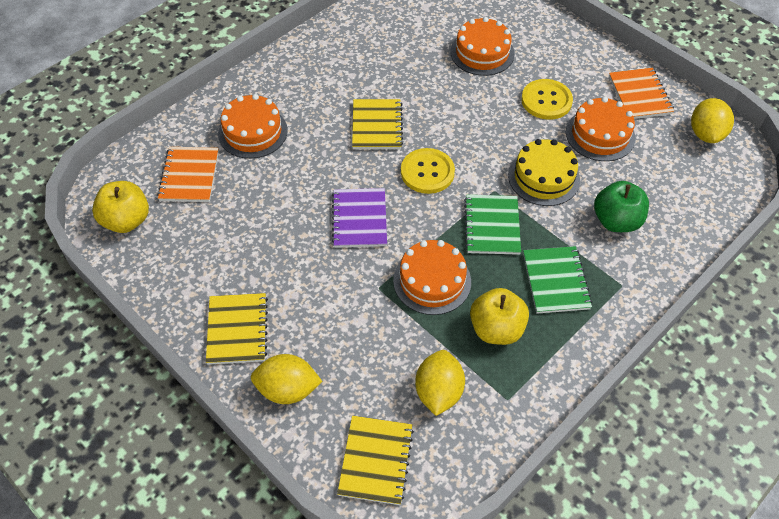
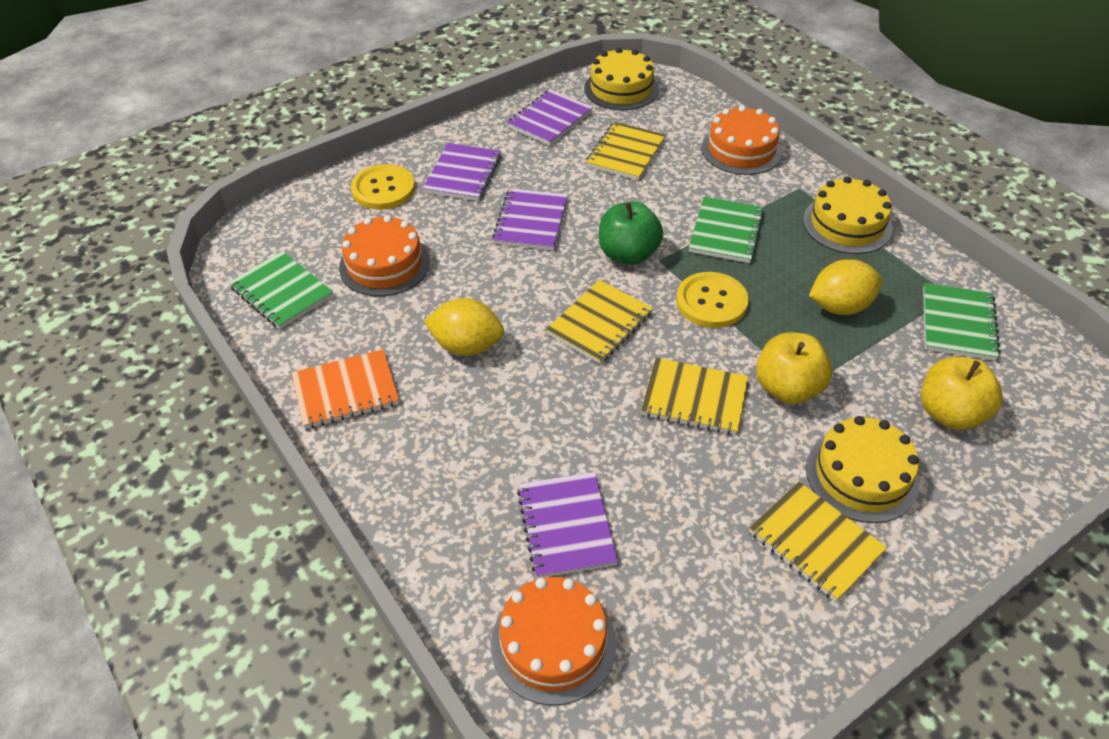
green notebook: [464,195,521,255] [523,246,592,314] = 2 -> [229,251,333,329] [689,197,765,263] [923,283,1001,361] = 3
orange cake: [218,94,288,159] [393,240,471,315] [450,17,515,76] [566,97,635,161] = 4 -> [339,215,430,297] [491,577,616,705] [701,105,782,175] = 3
orange notebook: [157,147,219,202] [609,68,674,119] = 2 -> [292,349,399,429] = 1
purple notebook: [332,188,387,248] = 1 -> [423,143,502,201] [492,188,568,250] [507,90,593,145] [517,472,618,578] = 4
yellow cake: [508,139,580,206] = 1 -> [584,47,659,110] [803,176,892,254] [806,416,919,523] = 3
yellow lemon: [251,354,323,404] [415,350,465,416] [691,98,734,143] = 3 -> [424,298,504,356] [809,259,883,315] = 2
yellow notebook: [206,293,268,365] [337,416,414,505] [352,99,403,149] = 3 -> [546,280,653,364] [586,122,666,180] [641,358,748,434] [749,482,887,602] = 4

